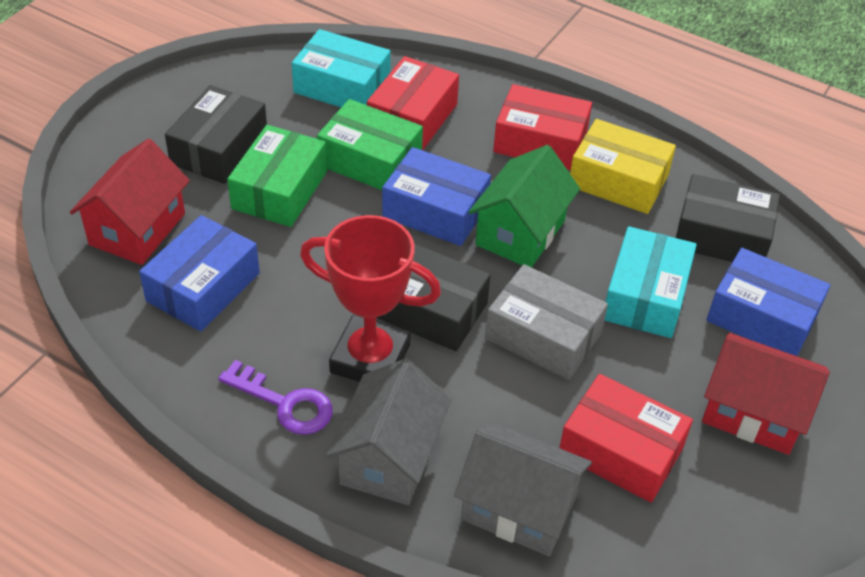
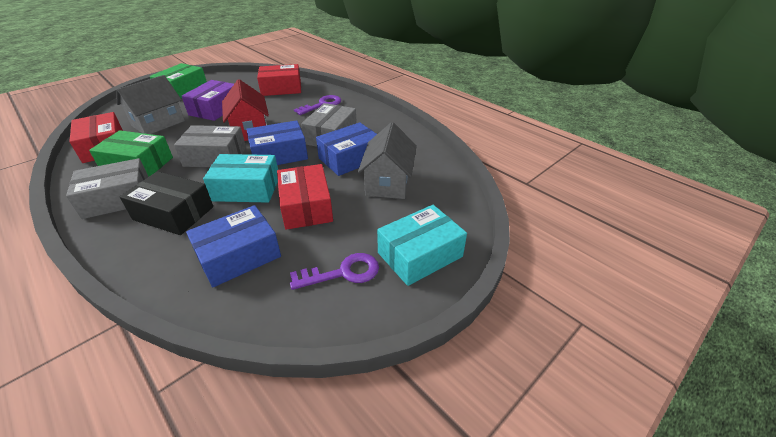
black box: [165,85,267,184] [377,244,491,351] [676,174,780,262] = 3 -> [120,171,213,235] = 1
green house: [468,145,580,268] = 1 -> none = 0
grey box: [485,264,608,380] = 1 -> [66,158,148,219] [174,125,246,167] [301,103,357,147] = 3
purple box: none = 0 -> [182,80,234,121] = 1
purple key: [218,360,333,435] = 1 -> [290,253,379,290] [294,95,341,115] = 2
red house: [70,139,190,265] [702,333,830,455] = 2 -> [222,79,269,141] = 1
red trophy: [300,215,441,382] = 1 -> none = 0
yellow box: [570,119,676,214] = 1 -> none = 0

